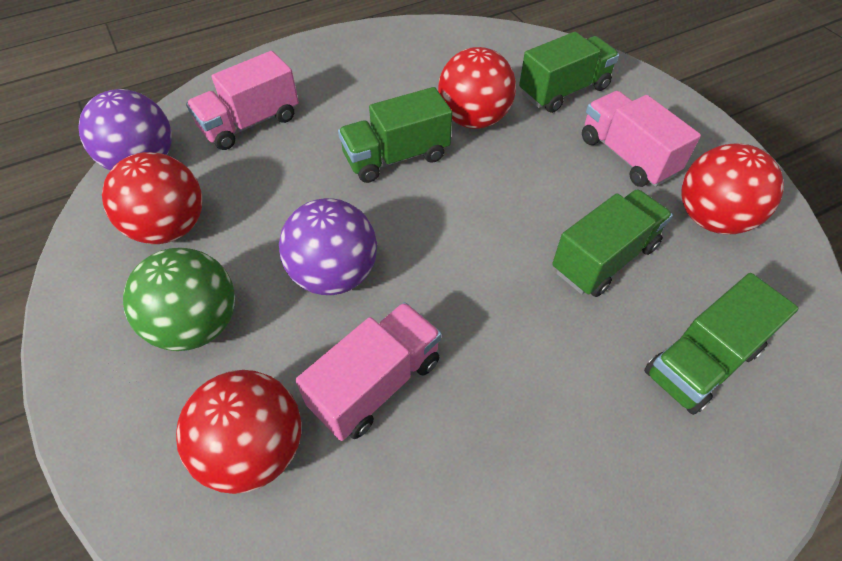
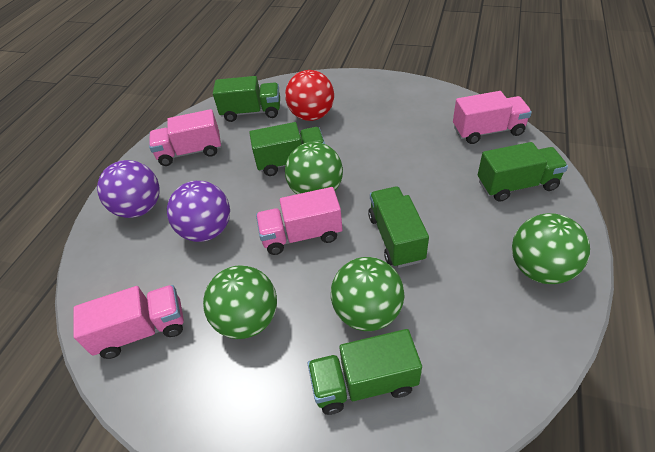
green ball: [123,247,235,351] = 1 -> [203,265,277,339] [285,142,343,194] [331,257,405,331] [512,213,590,284] = 4
green truck: [338,87,452,183] [519,32,619,113] [552,189,673,297] [644,273,799,415] = 4 -> [213,76,280,122] [249,122,325,176] [307,329,422,415] [368,186,429,268] [478,142,568,202] = 5
pink truck: [186,51,299,150] [295,302,442,441] [582,91,701,187] = 3 -> [73,285,184,359] [149,109,221,166] [256,187,342,255] [453,91,532,144] = 4
red ball: [102,152,202,244] [176,370,301,494] [438,47,516,129] [681,143,784,235] = 4 -> [285,70,334,121] = 1

